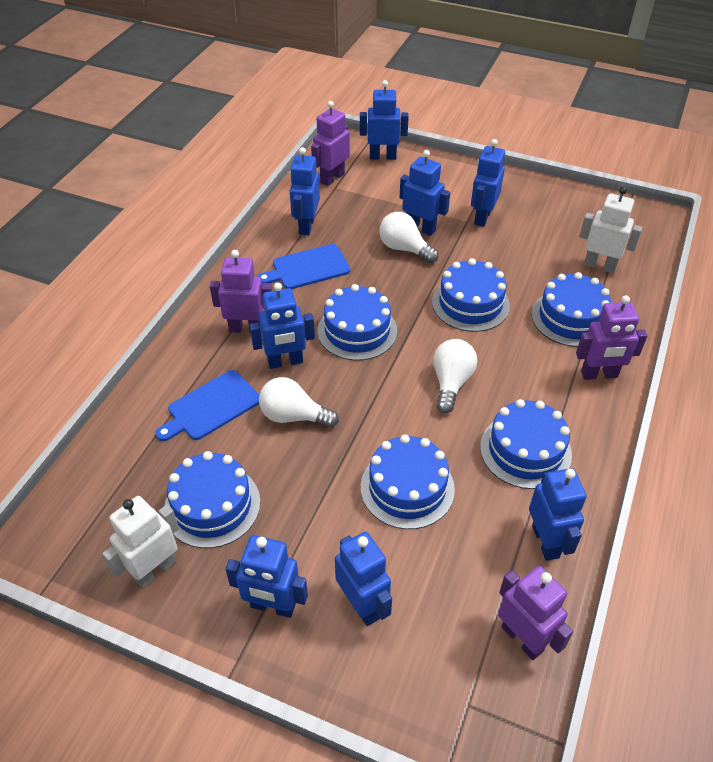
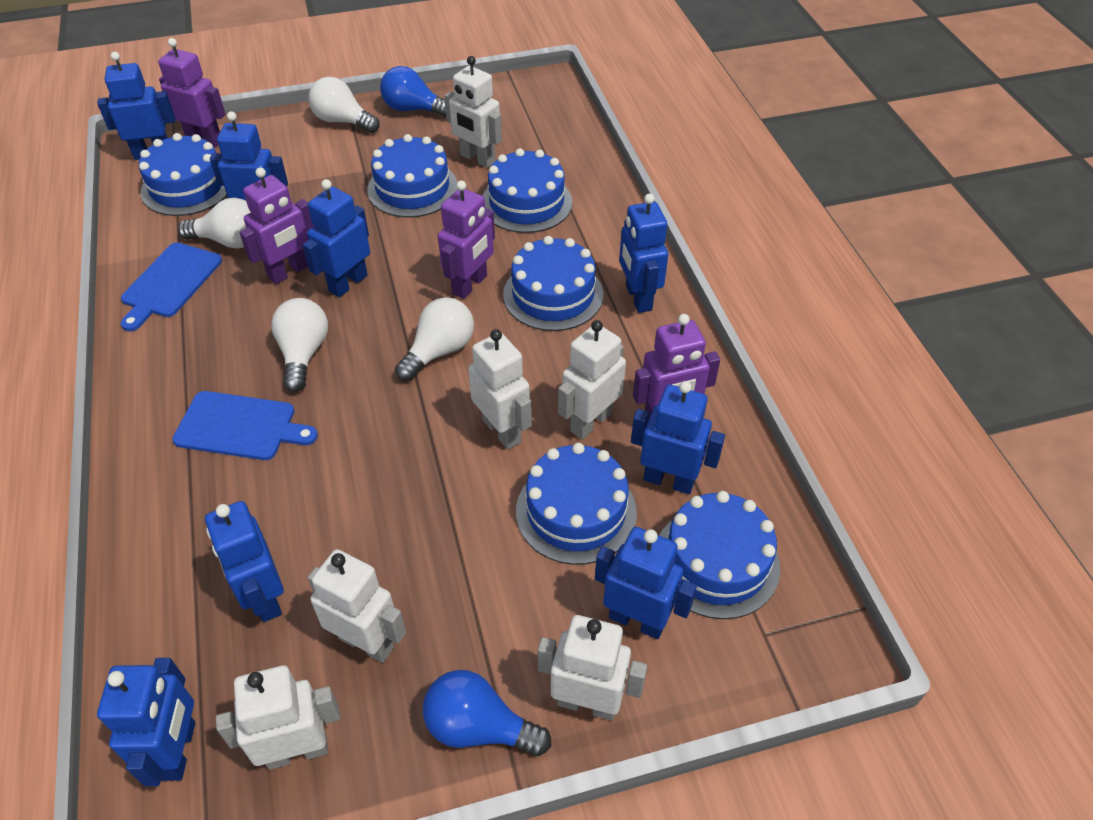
blue light bulb: none = 0 -> [380,66,446,118] [423,670,551,756] = 2
white light bulb: [259,377,339,428] [379,212,438,263] [433,339,477,413] = 3 -> [178,198,251,249] [271,298,328,392] [308,77,380,133] [395,297,474,381] = 4
white robot: [102,496,179,588] [579,187,642,273] = 2 -> [216,665,340,770] [308,549,406,663] [445,56,502,168] [468,329,532,449] [538,615,647,720] [558,320,626,440] = 6

